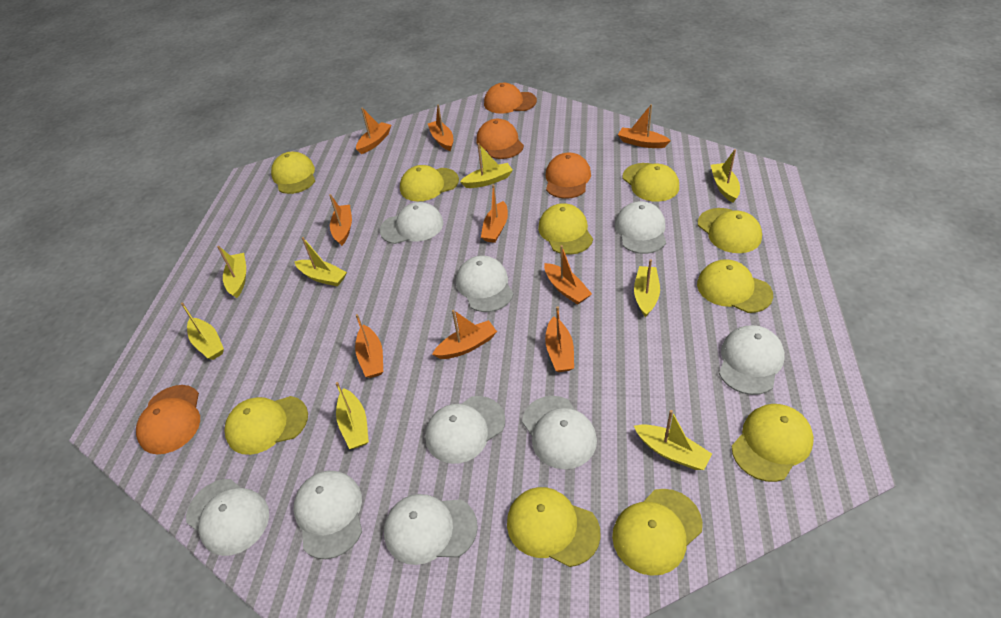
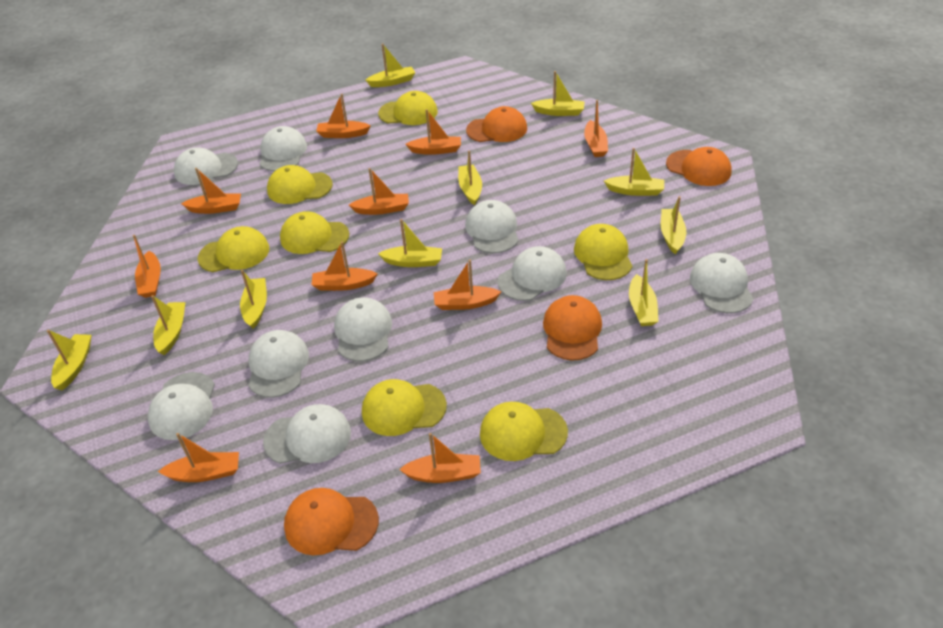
orange boat: [329,194,352,246] [355,314,383,378] [356,107,391,154] [428,104,453,151] [432,310,497,359] [481,185,508,243] [544,245,592,305] [545,306,574,372] [618,104,671,148] = 9 -> [133,235,161,298] [158,433,239,482] [181,168,241,214] [312,242,377,291] [316,94,371,138] [349,168,409,215] [399,433,481,483] [405,109,461,155] [434,260,501,310] [584,100,608,157] = 10
yellow boat: [181,302,224,360] [217,246,246,298] [294,237,347,286] [336,382,369,449] [460,143,513,188] [634,259,660,317] [634,410,712,470] [711,149,740,203] = 8 -> [47,330,92,390] [151,295,185,355] [240,270,267,329] [365,44,415,87] [378,219,442,267] [458,151,482,205] [531,71,585,116] [604,148,664,196] [629,259,659,326] [661,196,686,254] = 10
yellow cap: [224,396,308,455] [271,152,315,194] [400,165,459,201] [507,487,601,567] [538,203,593,255] [612,489,703,576] [623,163,679,202] [697,259,773,313] [698,208,762,253] [731,404,814,482] = 10 -> [197,226,269,272] [267,165,333,204] [280,211,349,254] [362,379,447,436] [378,91,438,125] [480,402,568,461] [574,224,632,280] = 7

